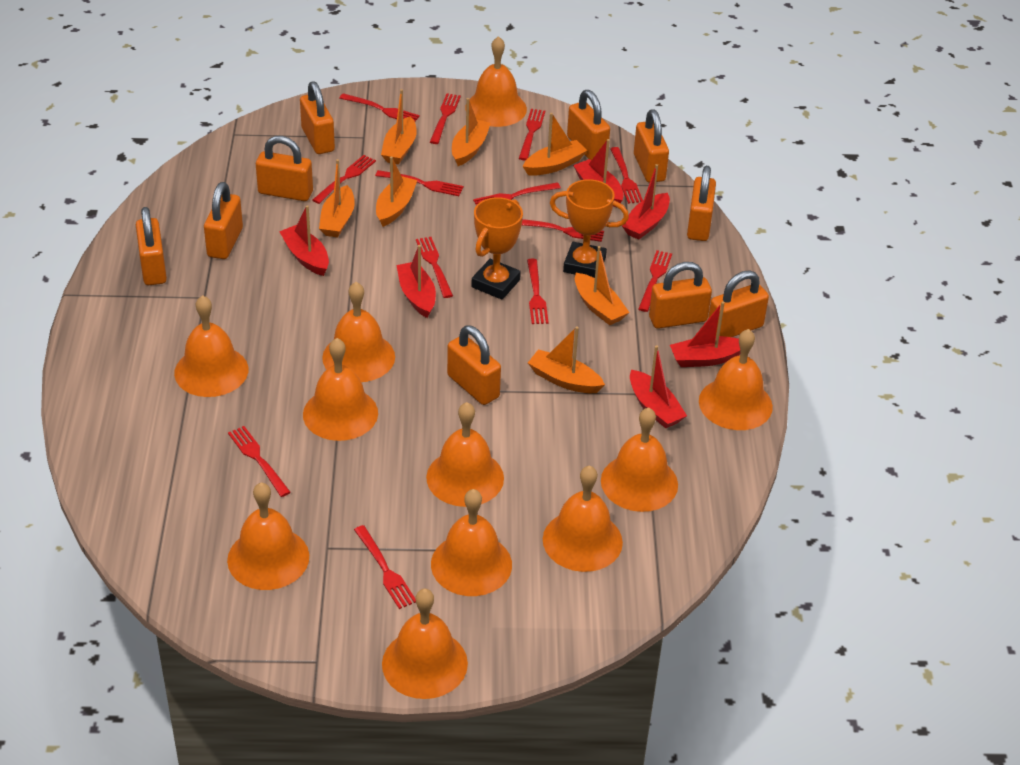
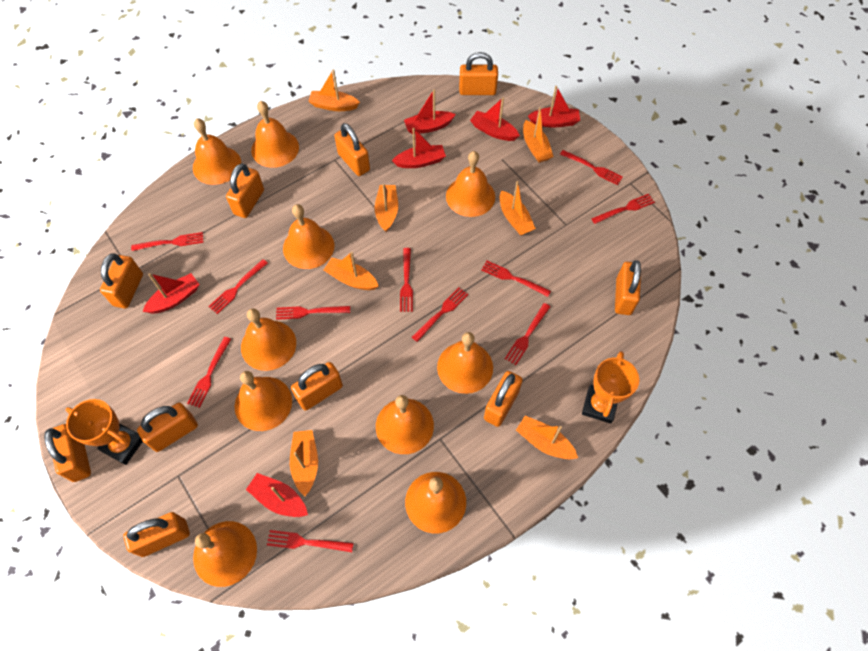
orange bell: [174,295,248,397] [227,482,309,590] [303,338,378,441] [322,282,395,382] [382,589,468,699] [426,402,504,507] [431,489,512,596] [465,36,527,127] [543,465,623,572] [601,407,678,512] [699,329,773,430] = 11 -> [193,118,241,185] [193,521,257,587] [235,371,292,431] [241,308,296,371] [251,101,299,168] [283,204,334,269] [376,395,434,454] [405,472,466,533] [437,332,493,394] [446,151,495,217] = 10
red fork: [228,426,291,497] [313,155,376,204] [340,93,420,121] [354,525,416,609] [375,170,464,196] [416,237,453,298] [430,94,461,144] [473,182,561,206] [519,109,545,161] [522,219,604,242] [527,259,549,324] [610,147,643,204] [638,250,672,312] = 13 -> [131,232,204,251] [187,337,231,408] [208,259,268,314] [267,530,354,552] [276,306,350,320] [400,248,413,312] [412,287,468,342] [481,261,551,297] [505,303,550,365] [560,150,623,185] [591,194,655,224] = 11

